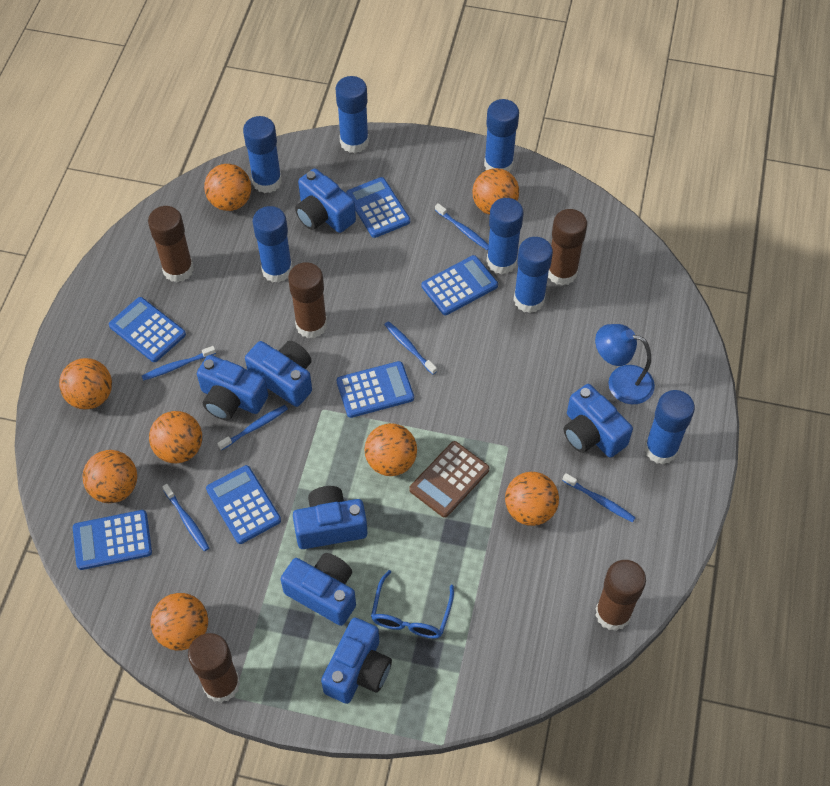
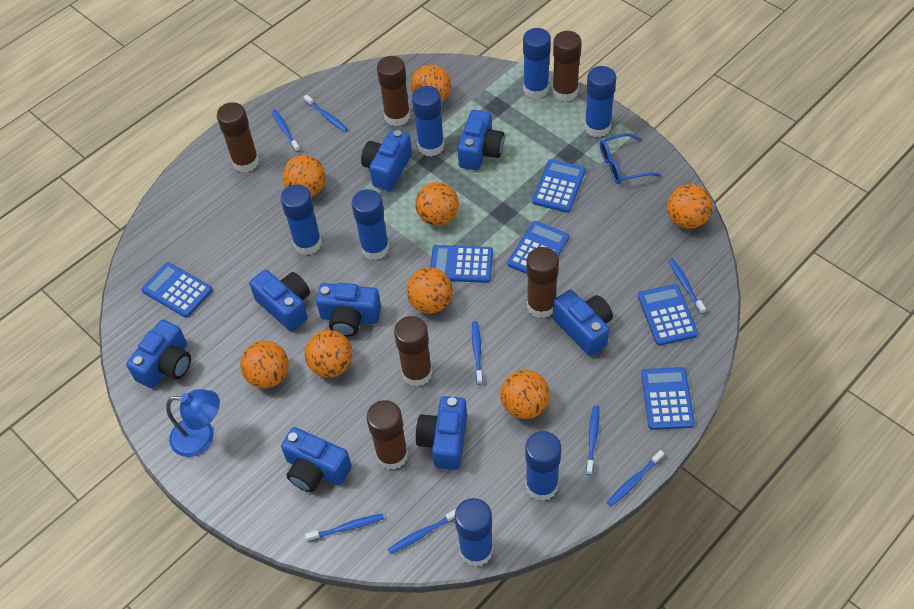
blue camera: [197,355,268,420] [245,341,312,407] [281,553,356,626] [293,486,368,549] [295,168,356,233] [321,618,392,704] [564,384,633,458] = 7 -> [126,319,191,389] [249,269,310,331] [281,427,352,492] [316,283,381,337] [361,129,412,191] [416,396,467,470] [458,110,505,170] [553,290,613,356] = 8
blue toothbrush: [142,346,216,381] [162,484,209,551] [217,405,288,450] [384,321,437,375] [435,203,489,250] [562,473,636,522] = 6 -> [271,109,300,152] [304,95,348,132] [305,513,384,542] [388,509,456,554] [472,321,483,385] [586,405,599,475] [607,450,664,506] [668,258,706,314] = 8
brown calculator: [409,441,490,518] = 1 -> none = 0
brown glue stick: [148,206,194,282] [188,633,240,703] [288,262,327,338] [548,209,587,286] [595,560,646,631] = 5 -> [217,102,259,172] [366,400,408,470] [377,56,410,126] [394,316,433,387] [527,247,559,318] [552,31,582,102] = 6

